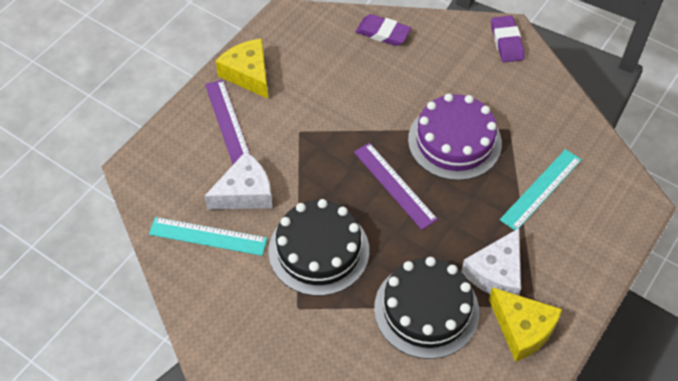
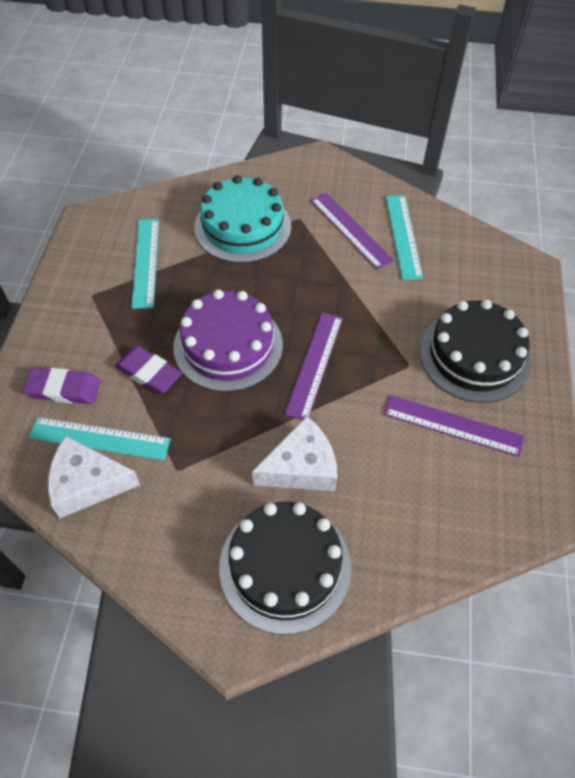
purple ruler: [205,80,250,164] [354,143,438,230] = 2 -> [285,312,343,420] [310,193,394,270] [384,395,524,457] = 3
turquoise cake: none = 0 -> [194,175,291,263] = 1
turquoise ruler: [149,217,268,256] [500,149,582,231] = 2 -> [28,417,171,461] [132,219,159,309] [386,195,423,280] = 3
yellow cheese: [215,38,268,99] [489,287,562,362] = 2 -> none = 0

